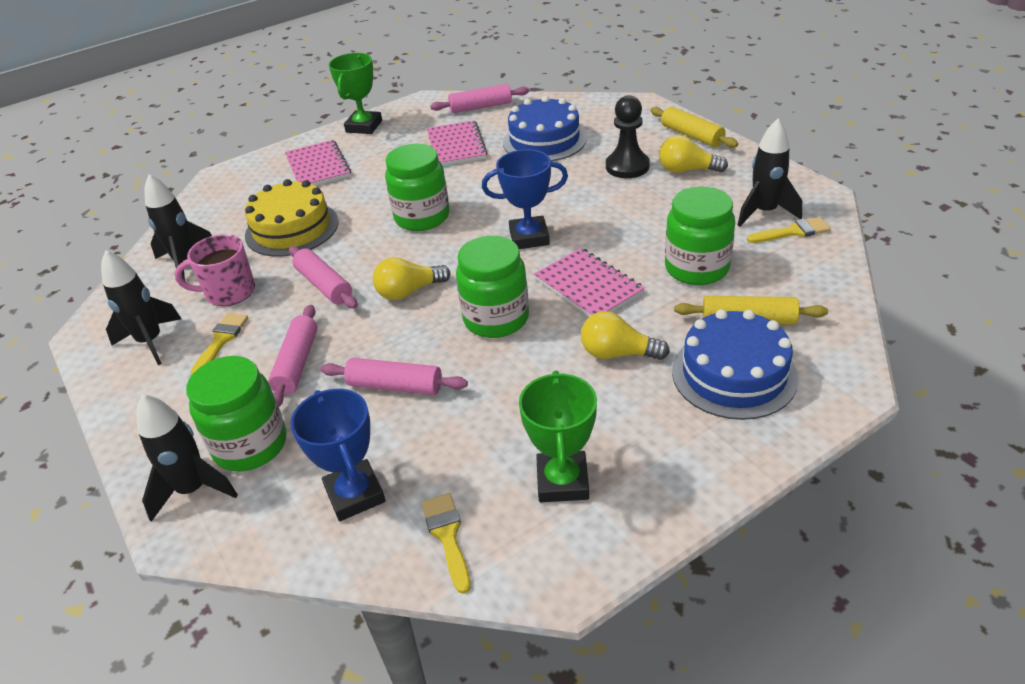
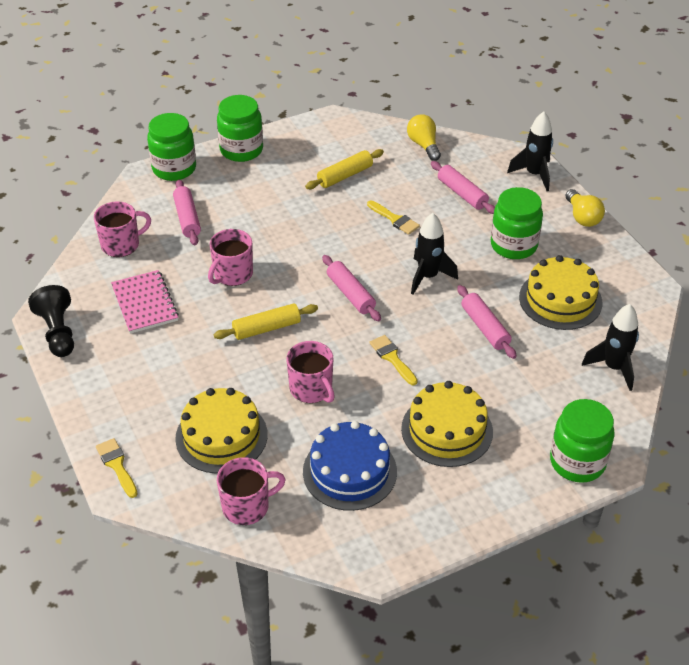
black rocket: [101,250,181,365] [136,394,238,522] [144,174,212,281] [737,119,802,227] = 4 -> [411,213,458,294] [507,112,553,191] [582,304,639,391] = 3
blue cake: [503,96,587,161] [672,309,799,420] = 2 -> [303,421,397,511] = 1
blue trophy: [290,389,386,521] [482,149,568,249] = 2 -> none = 0
green trophy: [329,53,382,134] [519,371,597,502] = 2 -> none = 0
pink mug: [175,234,255,306] = 1 -> [94,201,151,257] [208,229,253,286] [217,457,286,525] [286,341,335,403] = 4
pink notebook: [285,140,351,186] [427,120,487,166] [534,248,645,317] = 3 -> [111,270,179,334] = 1
yellow cake: [245,179,339,257] = 1 -> [175,388,268,474] [401,381,493,467] [519,255,602,330] = 3
yellow light bulb: [373,257,450,300] [581,311,670,360] [659,135,728,173] = 3 -> [407,114,441,161] [565,189,605,227] = 2

